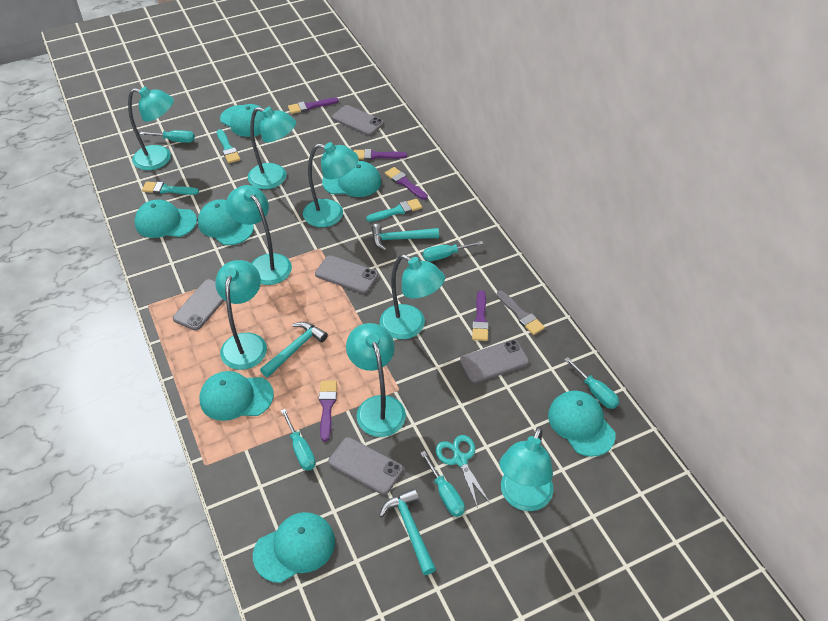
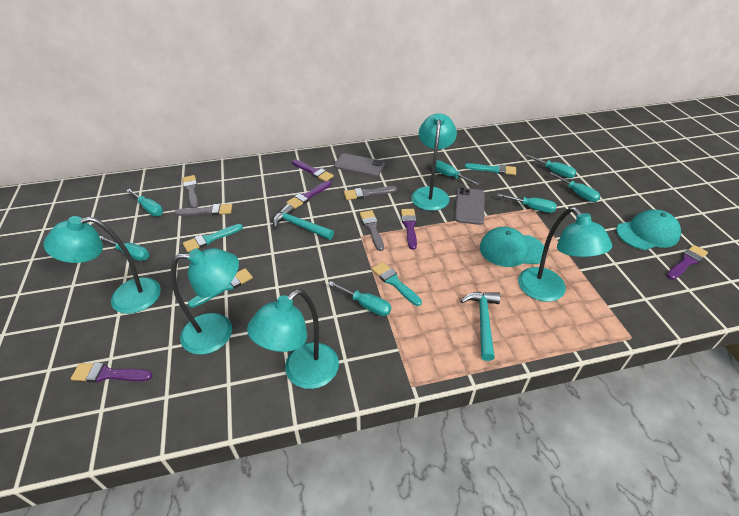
grey brush: [497,291,545,335] = 1 -> [174,204,232,216] [182,175,199,208] [344,186,397,200] [360,210,384,251] = 4
grey phone: [173,279,225,331] [315,255,378,294] [328,437,403,495] [332,105,384,136] [460,340,529,383] = 5 -> [334,153,385,176] [455,188,485,225] = 2
turquoise brush: [142,182,199,195] [217,129,241,163] [366,199,422,222] = 3 -> [183,224,243,252] [188,268,253,308] [372,262,422,306] [465,163,516,175] = 4
turquoise cap: [135,200,197,238] [198,199,254,245] [199,371,274,421] [220,104,264,137] [253,512,335,583] [322,161,381,197] [548,390,616,457] = 7 -> [480,227,544,267] [616,210,681,250] = 2
turquoise hammer: [260,322,328,377] [372,224,439,251] [379,489,436,575] = 3 -> [273,204,334,240] [461,292,500,361] = 2
turquoise lamp: [128,87,174,170] [215,260,267,370] [226,185,292,285] [248,107,296,189] [303,142,359,227] [346,323,406,437] [380,254,445,339] [499,427,554,511] = 8 -> [44,216,161,314] [171,248,239,355] [247,289,339,389] [411,113,457,211] [518,207,612,302] = 5
turquoise scissors: [436,435,490,508] = 1 -> none = 0
turquoise screwdriver: [140,130,195,143] [281,409,316,471] [420,451,465,517] [423,241,484,261] [565,357,619,409] = 5 -> [99,236,149,261] [126,189,163,216] [328,281,391,316] [432,160,480,185] [497,194,557,213] [525,154,576,178] [549,172,600,202] = 7

